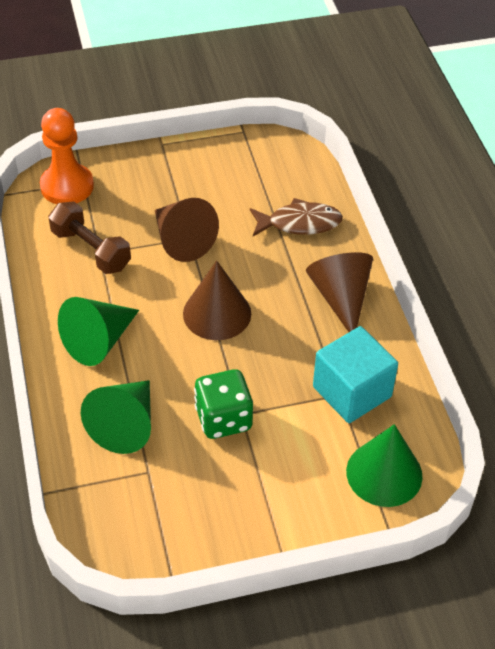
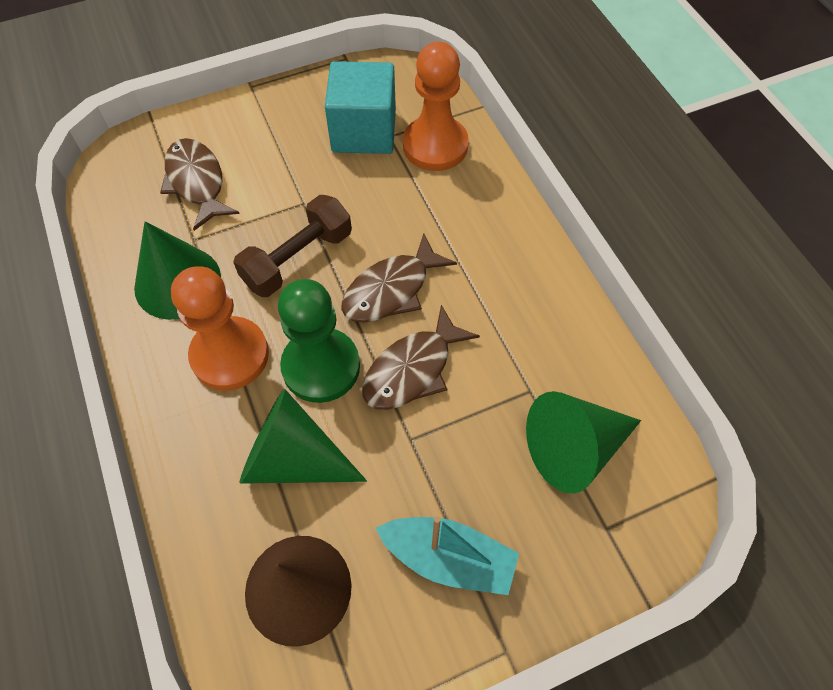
brown cone: [155,198,219,262] [183,260,251,340] [306,252,373,332] = 3 -> [245,536,352,647] = 1
brown fish: [250,198,343,236] = 1 -> [160,138,240,231] [341,233,457,323] [362,305,480,410] = 3
green dice: [194,369,253,439] = 1 -> none = 0
green pawn: none = 0 -> [278,279,360,403] = 1
orange pawn: [40,108,94,204] = 1 -> [171,266,269,390] [403,42,469,171] = 2
turquoise boat: none = 0 -> [376,516,519,595] = 1

